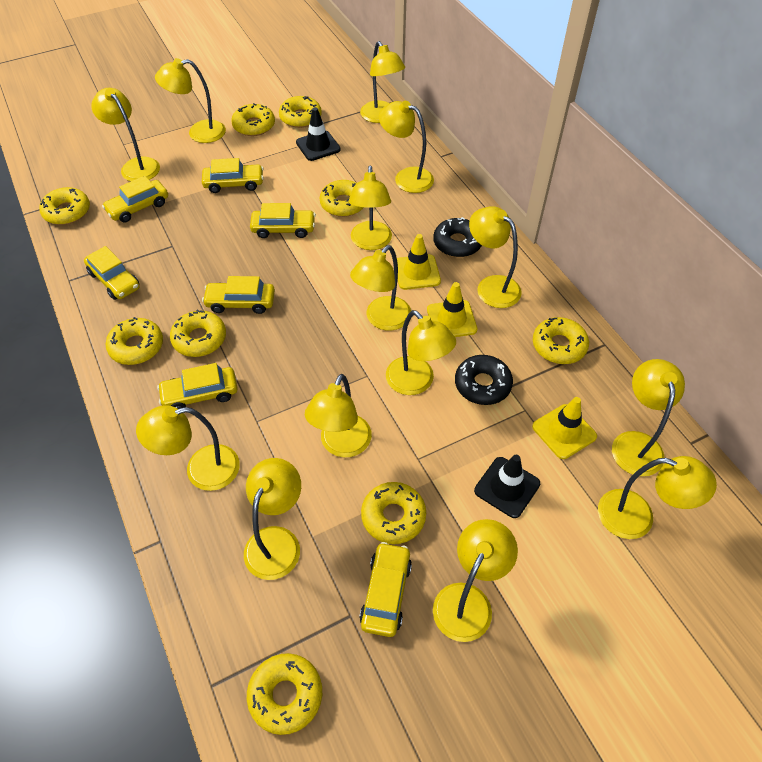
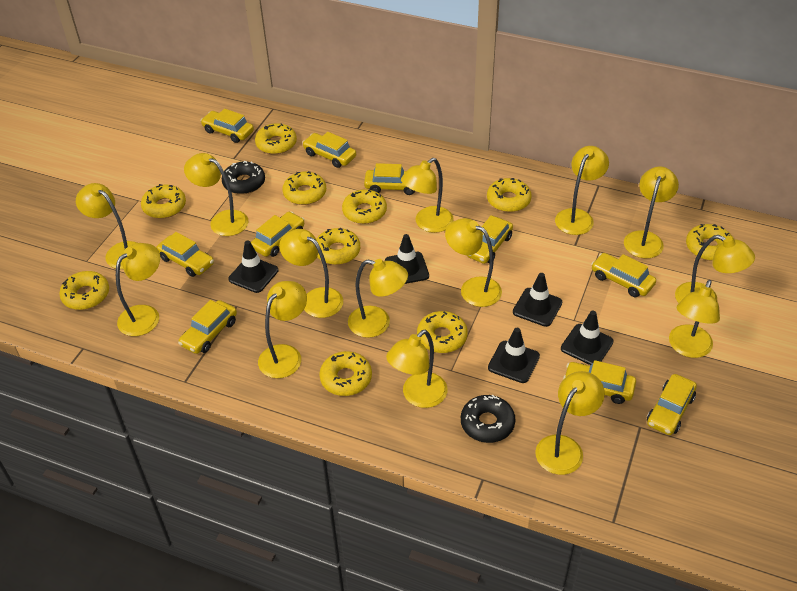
black traffic cone: [296,107,341,161] [474,455,540,518] = 2 -> [228,240,278,293] [385,234,429,284] [488,328,540,383] [513,273,562,327] [561,311,614,365] = 5
yellow car: [84,246,140,300] [102,176,168,222] [157,363,238,409] [202,158,264,193] [202,276,275,314] [250,203,316,238] [359,542,412,637] = 7 -> [157,232,214,277] [178,300,237,354] [201,108,254,143] [251,211,304,257] [302,132,356,168] [364,163,415,195] [467,215,513,264] [563,360,636,404] [591,253,656,297] [647,374,697,435] = 10
yellow donut: [39,187,90,225] [105,317,163,365] [170,310,226,357] [231,103,275,136] [247,653,322,735] [279,96,322,128] [320,180,364,217] [361,482,426,544] [533,317,589,364] = 9 -> [59,271,109,310] [141,184,186,219] [255,123,297,154] [282,171,326,205] [316,228,360,265] [319,351,372,396] [342,189,387,224] [417,311,468,353] [487,178,532,212] [686,224,732,261] = 10
yellow traffic cone: [397,234,441,290] [427,282,477,337] [532,397,597,459] = 3 -> none = 0

